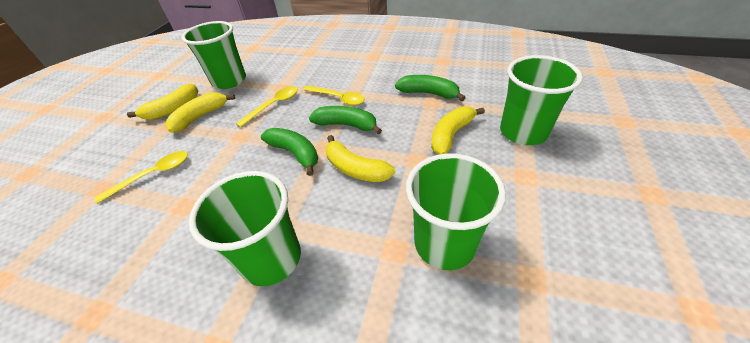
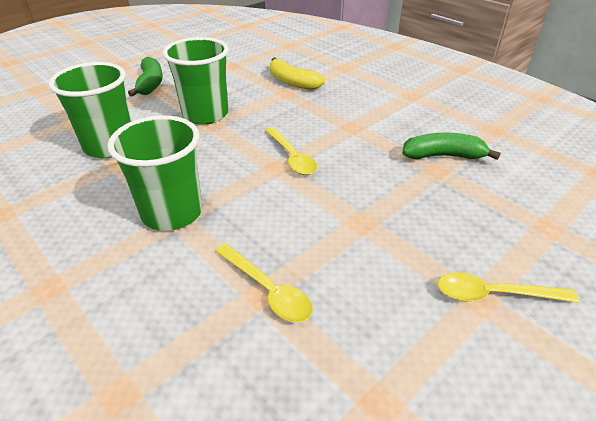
green banana: [261,128,318,176] [309,106,382,134] [395,75,466,101] = 3 -> [128,57,163,97] [402,133,501,160] = 2
green cup: [181,21,246,89] [189,171,301,286] [406,153,506,270] [500,55,583,145] = 4 -> [49,62,131,158] [107,115,202,231] [163,37,229,125] = 3
yellow banana: [127,83,198,120] [165,92,235,133] [326,135,395,182] [431,106,485,154] = 4 -> [270,58,325,90] = 1

